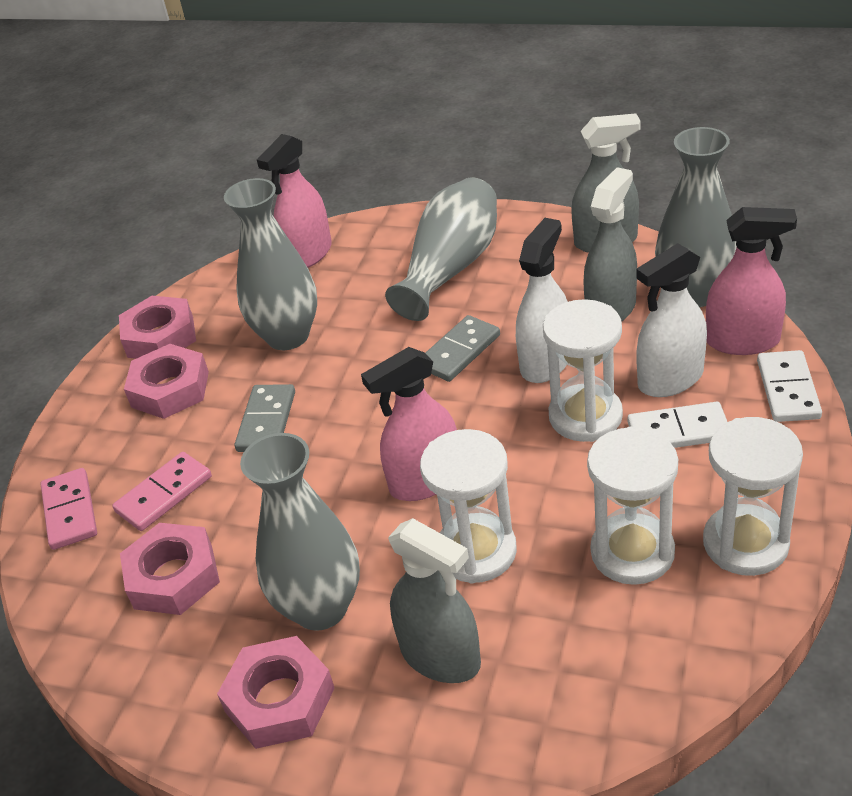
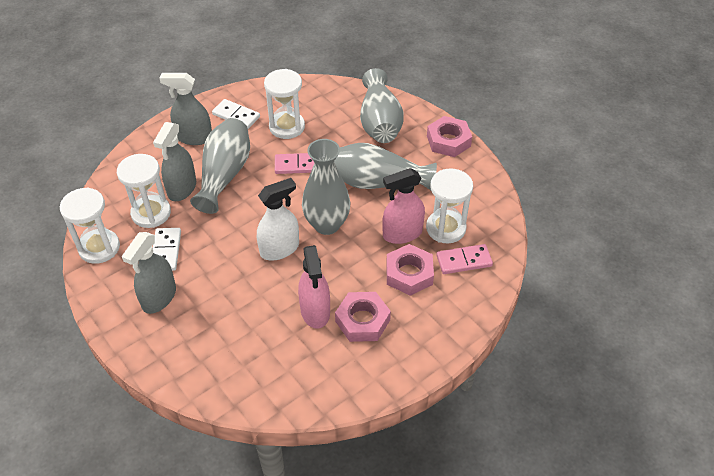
grey domino: [235,384,295,452] [426,315,500,382] = 2 -> none = 0
pink nut: [119,296,196,359] [120,523,220,615] [124,344,209,419] [217,636,335,749] = 4 -> [335,292,391,342] [386,244,434,296] [427,116,472,157] = 3
pink spray bottle: [257,134,332,268] [361,347,457,501] [706,207,797,355] = 3 -> [298,245,330,329] [382,168,425,244] = 2
white spray bottle: [516,218,568,383] [636,243,707,397] = 2 -> [257,178,299,260] = 1

